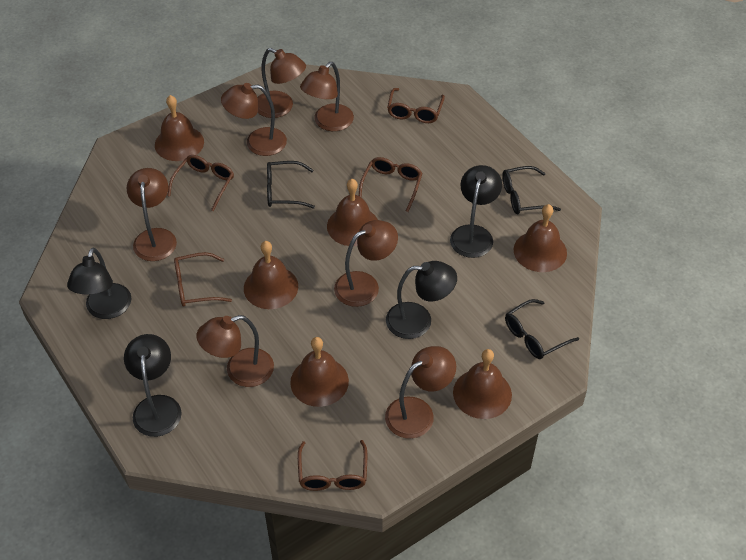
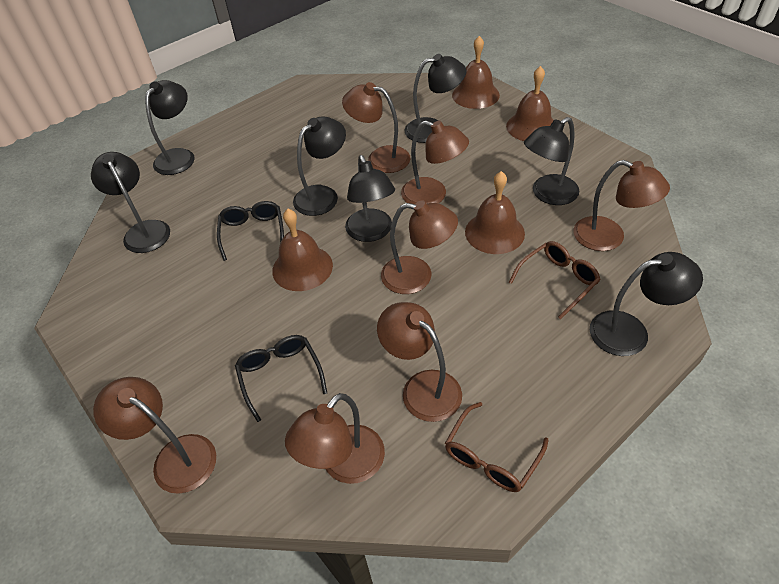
black glasses: [267,161,315,209] [502,166,561,214] [505,299,579,359] = 3 -> [217,201,284,261] [235,335,327,422] = 2
black lamp: [67,248,131,319] [124,334,182,437] [386,261,457,339] [450,165,502,258] = 4 -> [91,152,170,253] [145,80,195,175] [293,116,346,216] [345,155,395,242] [404,54,466,143] [524,117,579,205] [590,252,703,356] = 7
brown bell: [155,95,204,161] [244,241,298,309] [290,337,349,407] [327,179,378,246] [453,349,512,419] [514,204,567,272] = 6 -> [272,209,333,291] [452,36,500,109] [465,171,525,254] [506,66,554,141] = 4
brown glasses: [167,155,234,211] [174,252,232,307] [298,440,367,491] [359,157,423,212] [387,88,445,123] = 5 -> [445,402,549,492] [509,241,601,320] = 2

